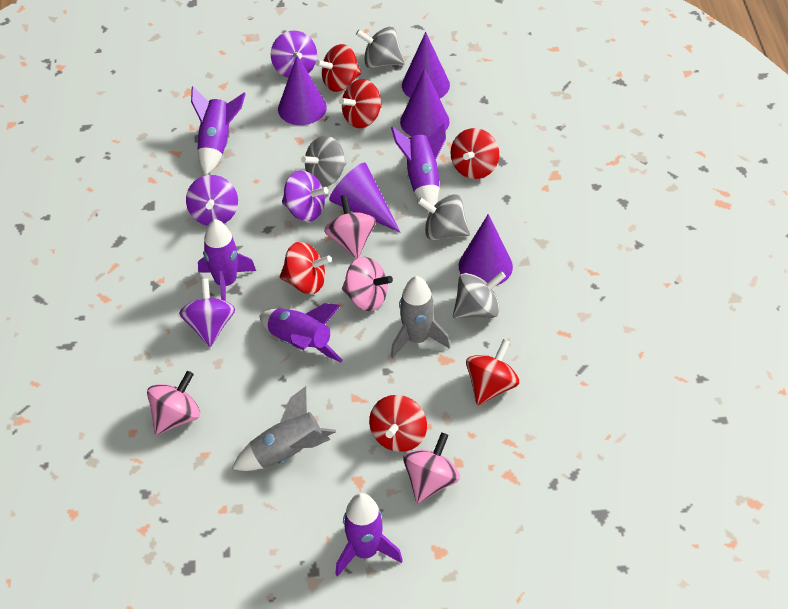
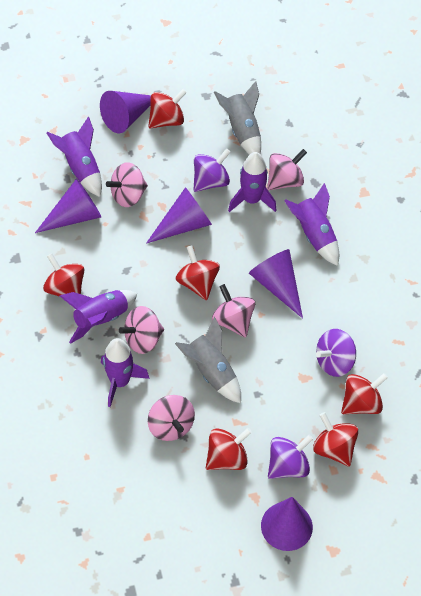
grey spinning top: [301,136,347,187] [356,27,405,68] [417,194,470,240] [453,271,506,318] = 4 -> none = 0
pink spinning top: [147,371,200,435] [324,195,376,259] [342,257,393,311] [403,432,460,504] = 4 -> [106,162,148,207] [119,306,164,354] [148,395,195,441] [212,284,255,338] [267,149,307,190] = 5
purple spinning top: [179,278,235,347] [186,175,238,226] [271,30,317,78] [282,170,329,222] = 4 -> [193,148,231,192] [268,435,313,479] [316,329,356,377] = 3

